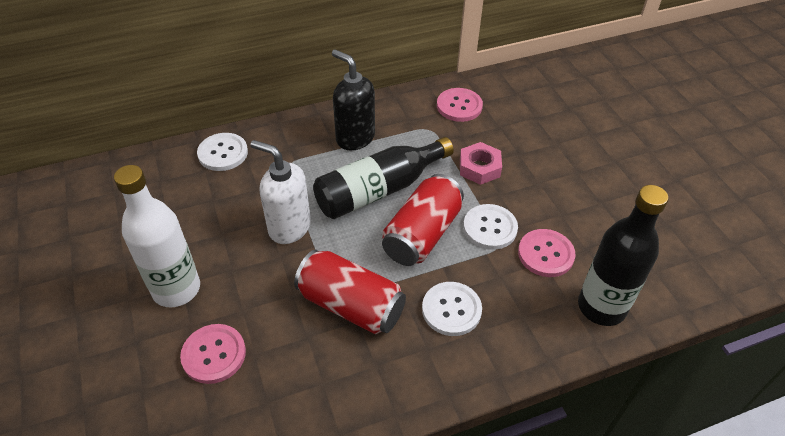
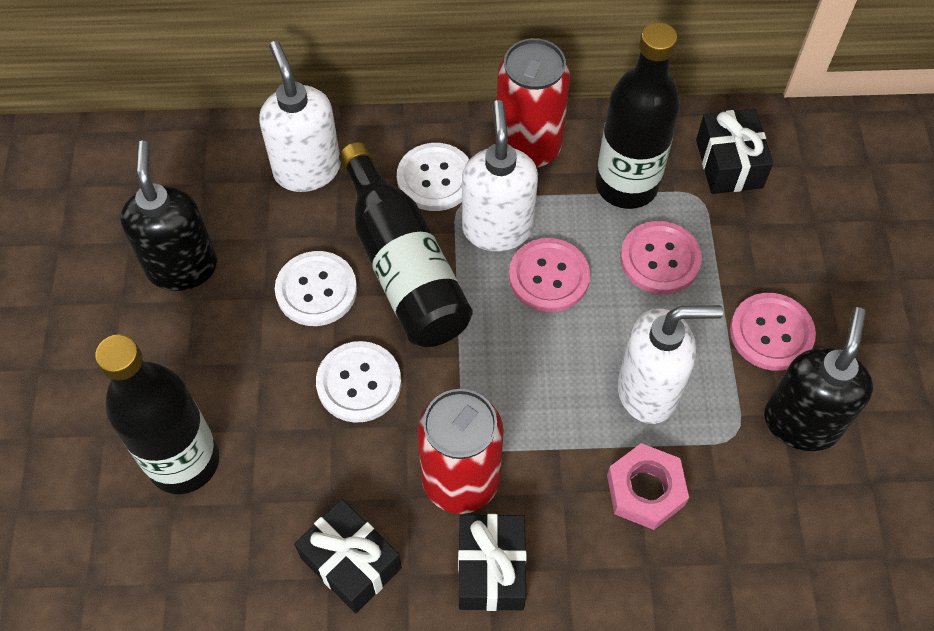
black bottle: [313,137,454,219] [578,185,669,326] = 2 -> [95,334,219,494] [339,142,472,347] [595,22,680,209] = 3
black gift: none = 0 -> [294,499,402,614] [458,514,527,611] [696,109,773,194] = 3
black soap dispenser: [332,49,375,150] = 1 -> [120,141,217,291] [764,307,873,451] = 2
white bottle: [114,165,200,307] = 1 -> none = 0
white soap dispenser: [251,140,311,244] = 1 -> [259,41,341,192] [462,100,538,251] [617,305,723,424] = 3

